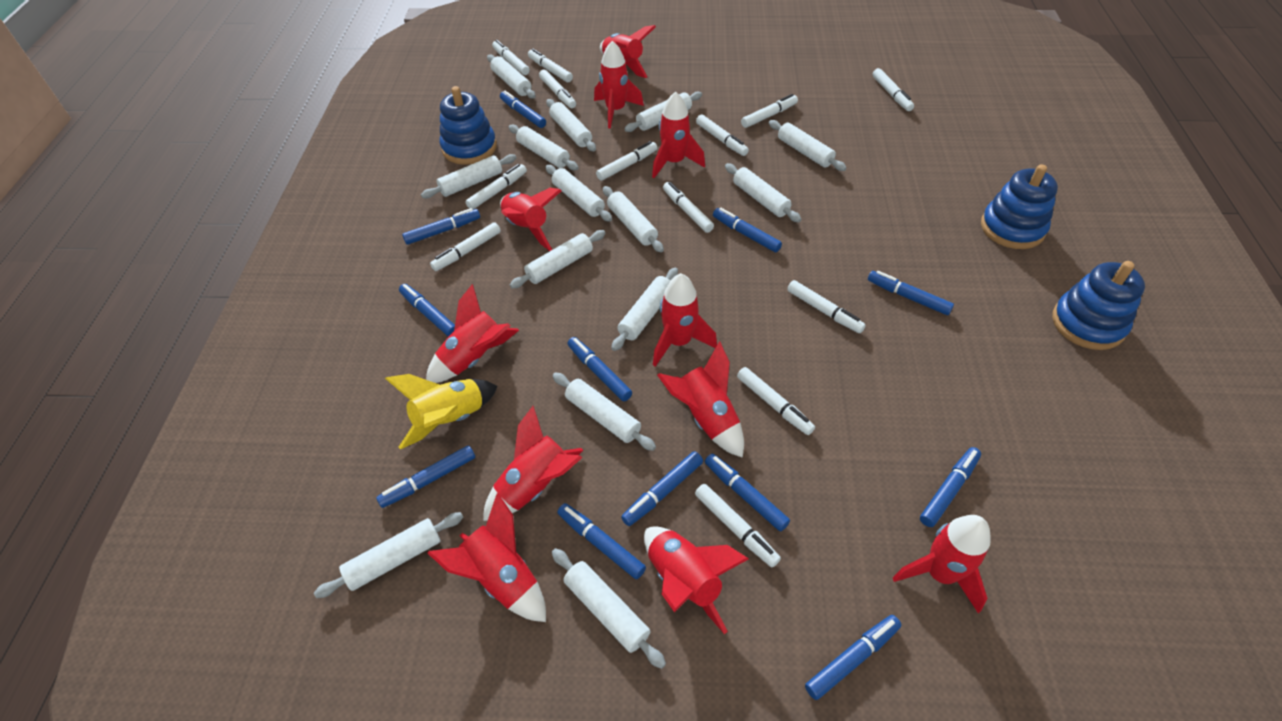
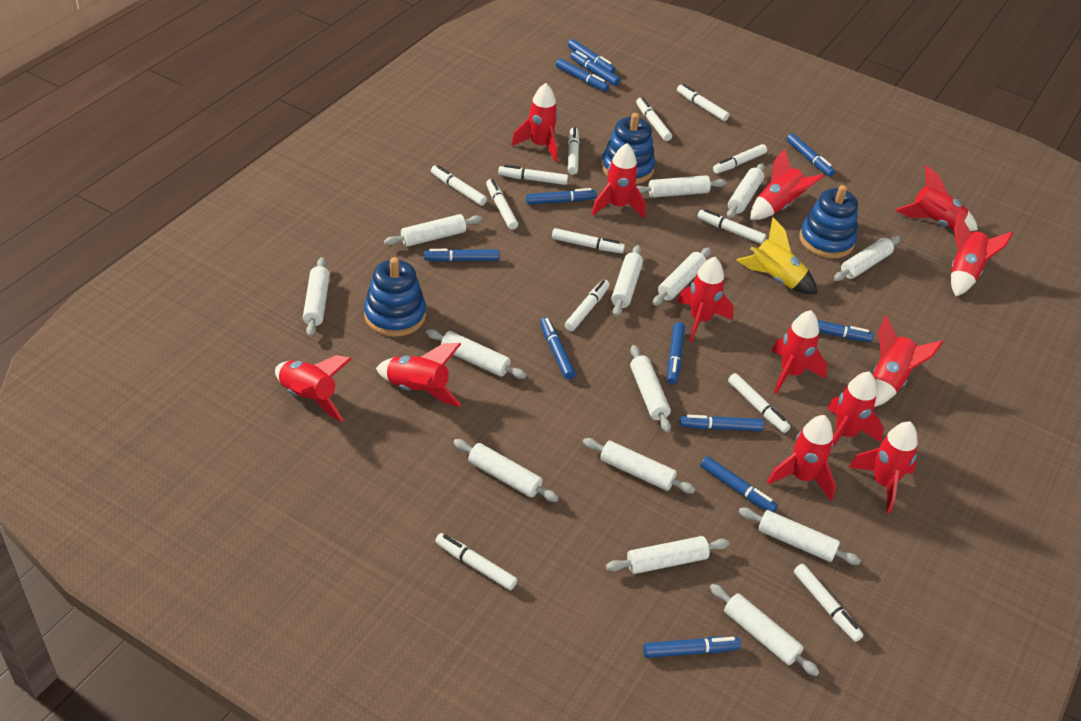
red rocket: [426,284,519,383] [428,493,546,622] [483,406,583,521] [500,188,562,251] [594,41,644,128] [600,25,656,78] [644,526,749,634] [652,91,705,178] [653,273,717,367] [657,341,744,458] [893,515,991,613] = 11 -> [275,355,351,422] [376,343,461,407] [511,83,558,162] [591,143,646,218] [677,257,734,342] [750,148,824,220] [767,415,836,501] [772,310,827,394] [827,372,884,450] [849,421,918,514] [873,315,943,407] [895,165,978,231] [951,213,1013,296] = 13

